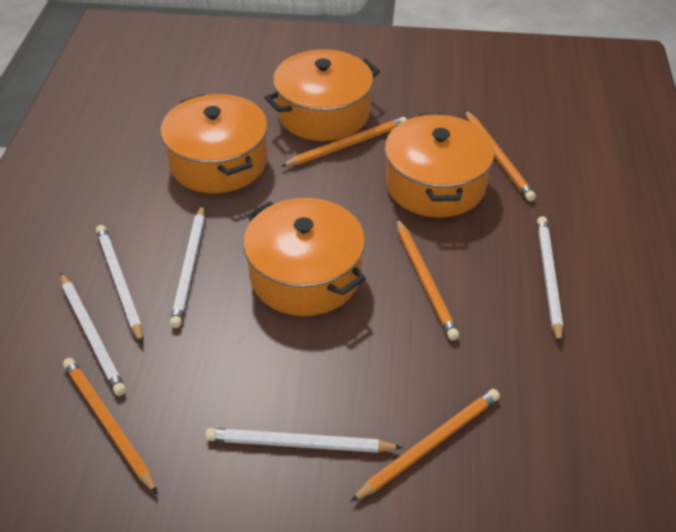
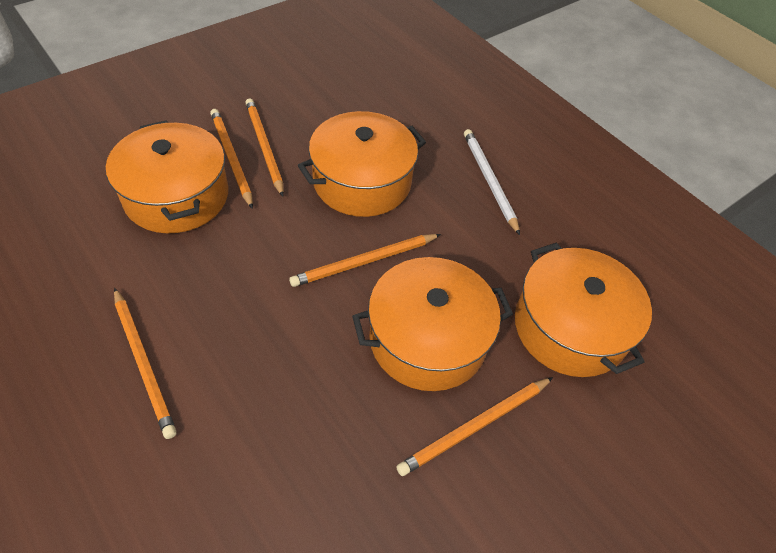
white pencil: [60,273,126,396] [96,225,143,344] [170,205,205,328] [205,428,403,453] [537,216,563,344] = 5 -> [464,129,520,235] = 1

